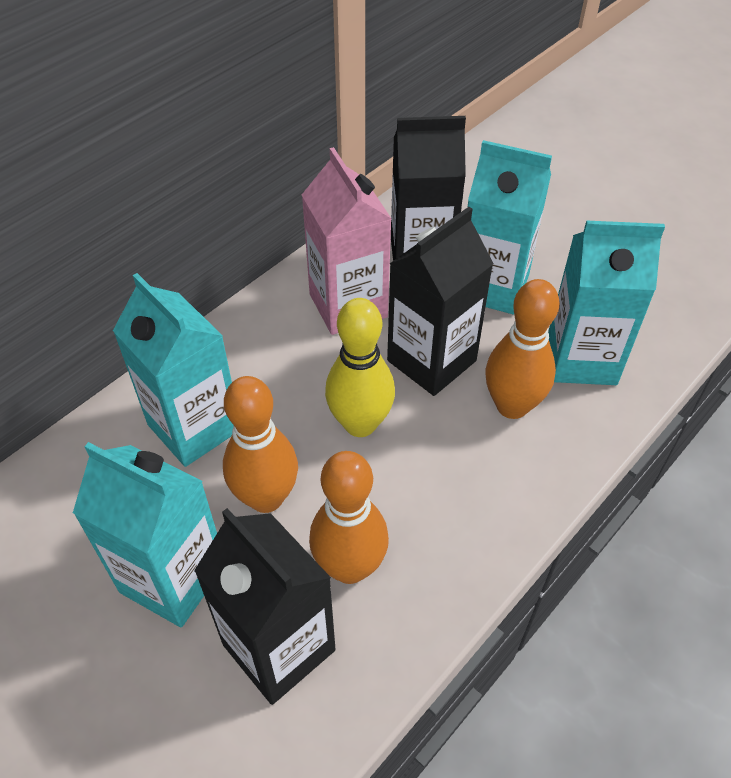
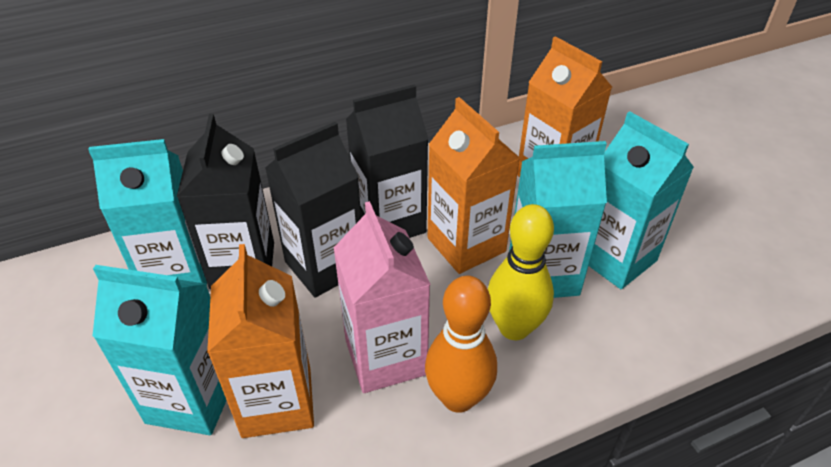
orange bowling pin: [223,376,298,513] [309,451,389,584] [485,279,559,419] = 3 -> [425,276,497,413] = 1
orange carton: none = 0 -> [207,244,314,438] [428,97,520,274] [517,36,612,177] = 3

